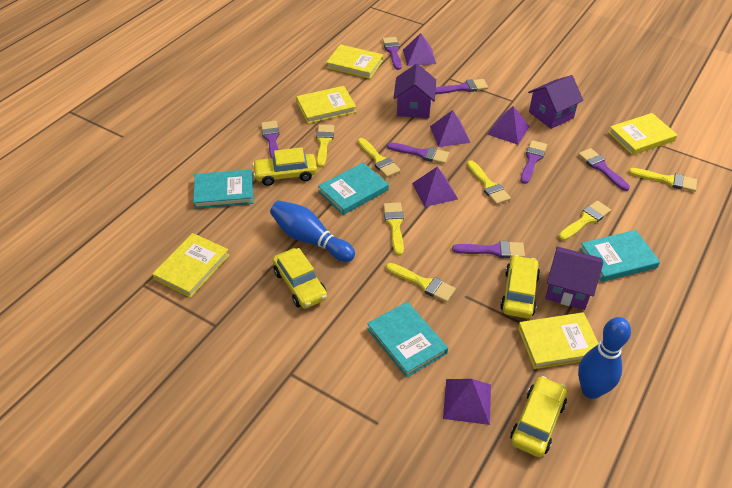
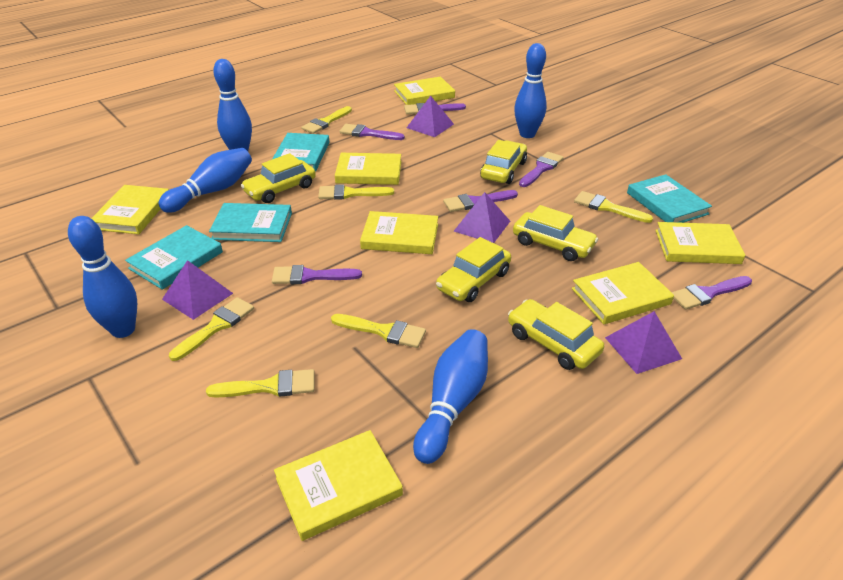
blue bowling pin: [270,200,355,262] [578,317,631,399] = 2 -> [68,216,137,338] [158,148,252,213] [213,59,252,151] [413,329,488,464] [514,43,547,138] = 5
purple brush: [261,121,279,158] [382,37,402,70] [387,142,449,164] [435,79,488,94] [452,241,525,258] [521,140,547,184] [578,148,630,191] = 7 -> [272,265,362,284] [339,124,405,140] [404,103,466,114] [443,190,518,212] [519,152,564,187] [672,276,752,310] = 6
purple house: [394,64,436,118] [528,75,583,129] [545,246,604,310] = 3 -> none = 0
purple pyramid: [403,33,436,66] [412,167,458,207] [430,110,471,147] [443,379,491,425] [487,106,530,145] = 5 -> [162,260,233,320] [407,96,454,137] [454,192,510,243] [605,311,682,374] = 4
yellow book: [152,233,229,298] [296,86,356,124] [326,44,383,79] [518,312,599,369] [608,113,677,155] = 5 -> [91,185,169,234] [274,430,403,541] [335,153,401,185] [360,211,438,254] [394,77,455,105] [572,262,674,324] [655,222,745,264] = 7
yellow brush: [316,124,335,167] [358,138,401,177] [383,202,404,256] [386,263,456,302] [467,160,511,205] [558,201,611,241] [629,168,697,192] = 7 -> [169,297,254,361] [206,369,315,398] [301,106,352,134] [318,184,394,200] [331,314,426,348] [574,191,653,223] = 6
yellow car: [252,147,317,186] [273,248,327,309] [500,255,540,319] [510,376,567,457] = 4 -> [241,153,316,203] [436,237,511,302] [480,140,527,184] [508,299,604,370] [513,205,598,261] = 5

